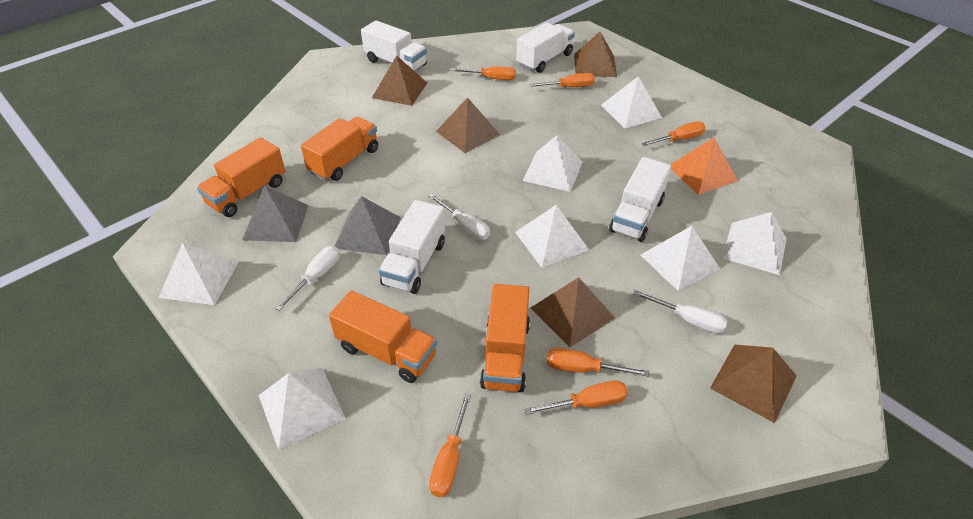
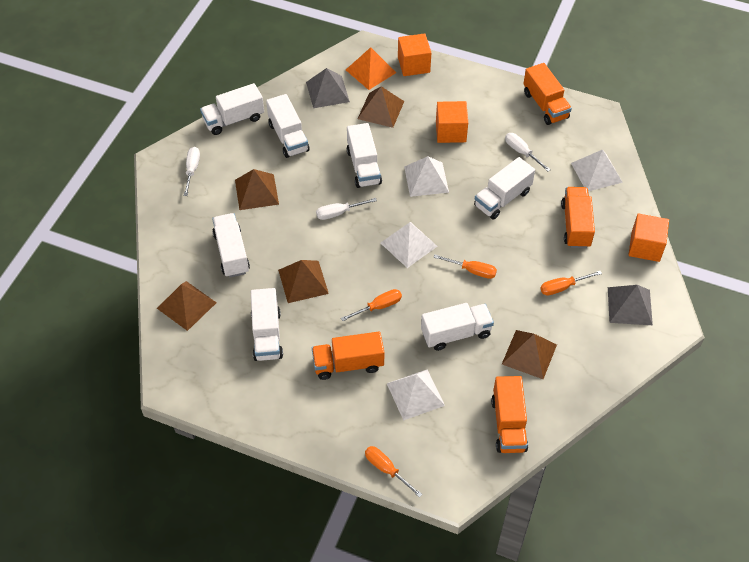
orange cube: none = 0 -> [398,33,431,76] [436,101,468,143] [629,213,669,262] = 3
orange screwdriver: [429,394,471,497] [451,66,516,80] [524,381,628,415] [529,73,595,87] [547,348,649,377] [641,121,706,146] = 6 -> [341,289,402,321] [365,446,422,498] [433,254,497,279] [540,271,602,295] = 4
white pyramid: [158,243,238,305] [258,368,346,450] [515,205,589,268] [523,135,582,192] [601,76,662,129] [641,226,720,291] [722,212,787,275] = 7 -> [381,222,438,268] [387,369,445,421] [404,156,449,197] [571,149,623,191] = 4
white truck: [361,20,427,71] [379,200,445,294] [516,22,575,73] [609,157,671,242] = 4 -> [200,83,264,135] [212,213,250,277] [251,288,283,361] [266,94,309,158] [347,123,382,188] [421,303,494,351] [474,157,535,220] = 7

